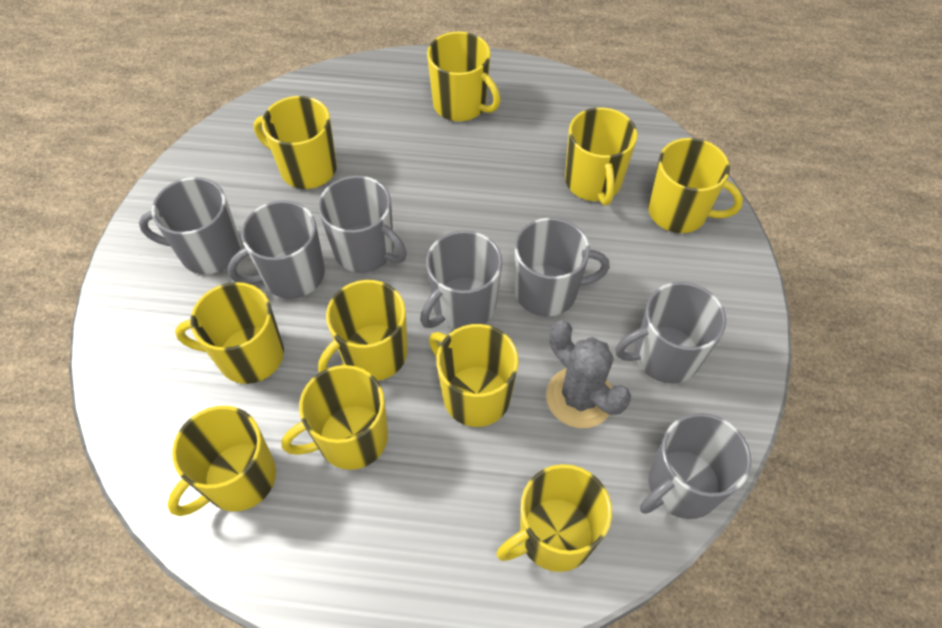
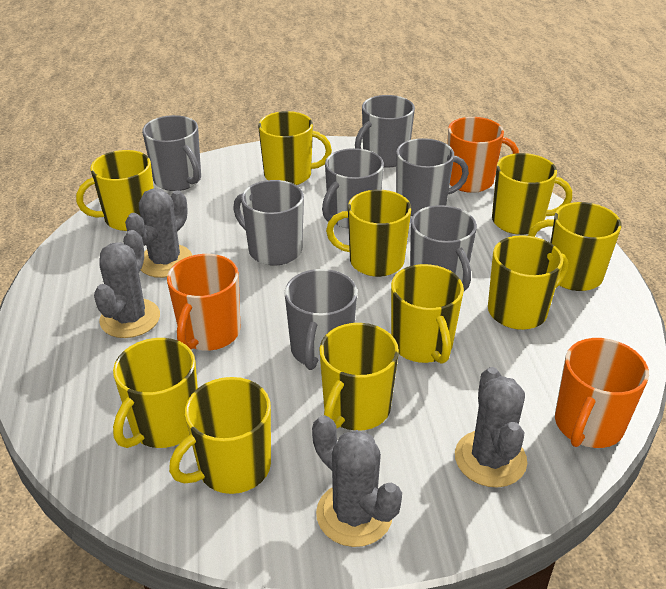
grey cactus: [546,320,631,428] = 1 -> [94,230,160,338] [125,188,193,278] [312,415,402,547] [455,367,527,488] = 4
orange mug: none = 0 -> [167,254,240,351] [447,117,519,193] [555,338,649,448] = 3

